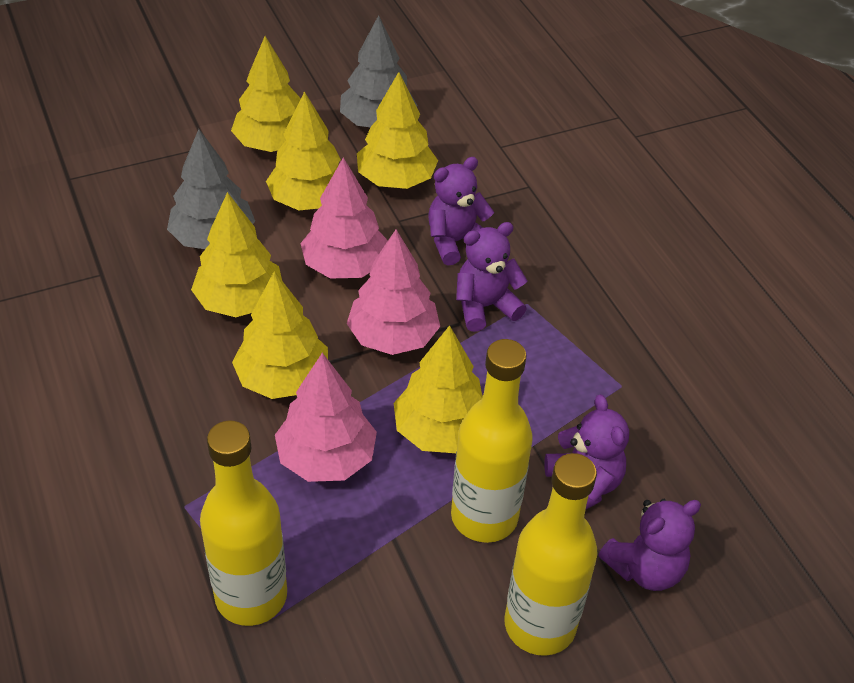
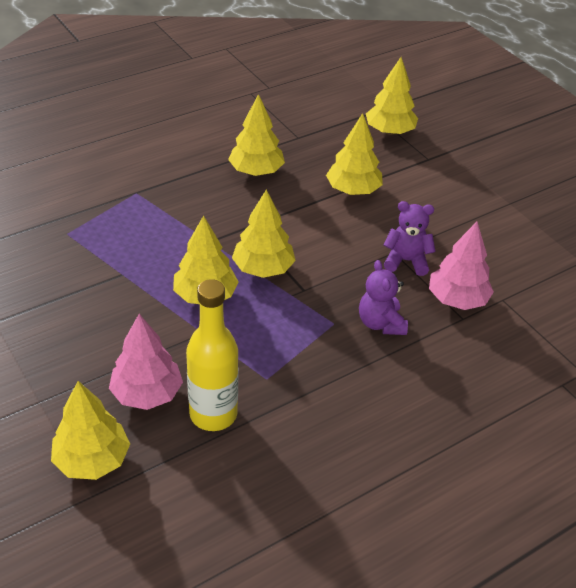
grey tree: [167,129,255,249] [340,15,418,128] = 2 -> none = 0
pink tree: [275,353,377,482] [300,157,388,279] [347,229,440,355] = 3 -> [109,314,183,410] [429,222,494,310] = 2
purple teddy bear: [428,157,494,266] [456,222,527,332] [545,394,629,509] [598,499,701,591] = 4 -> [359,260,408,335] [383,201,436,276] = 2
yellow bottle: [200,421,287,626] [451,339,533,543] [505,453,597,656] = 3 -> [186,279,239,431] = 1

